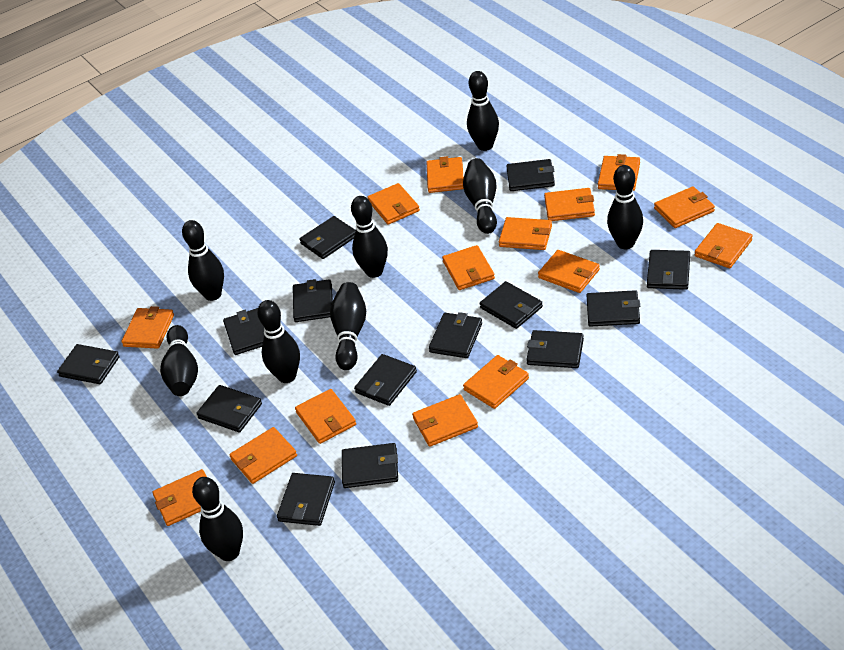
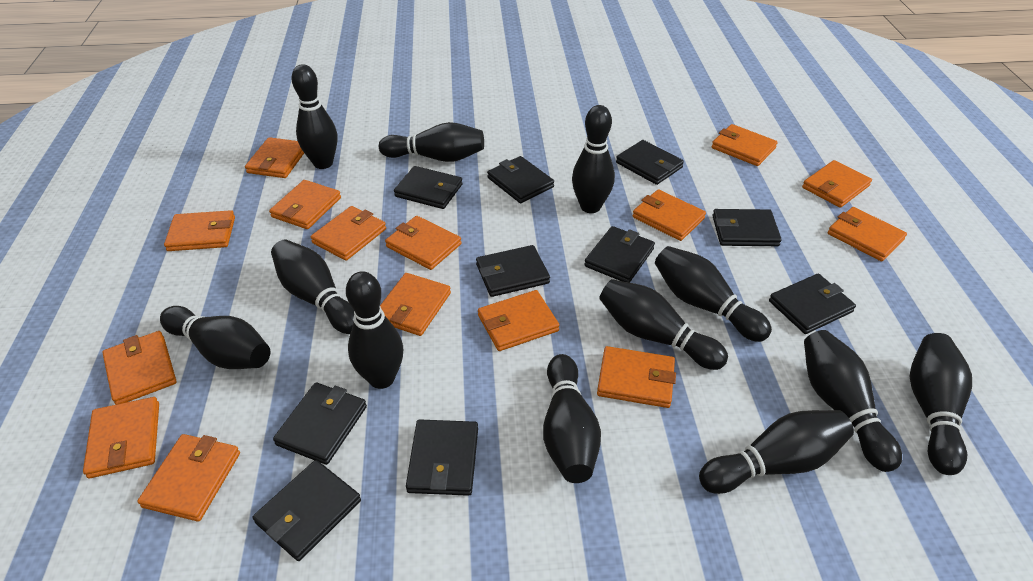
black bowling pin: [160,325,198,396] [182,220,224,301] [192,477,243,561] [257,300,300,383] [330,282,366,370] [351,196,388,278] [463,158,497,234] [467,71,499,151] [607,165,643,249] = 9 -> [160,306,270,369] [271,240,354,334] [291,64,337,169] [346,271,403,389] [379,122,484,162] [543,354,601,483] [572,105,615,213] [599,279,728,370] [655,246,772,342] [699,410,854,494] [804,330,902,472] [910,333,972,475] = 12
black wallet: [57,344,120,384] [196,385,262,432] [223,308,264,355] [277,473,335,526] [293,279,333,322] [299,216,356,259] [342,443,398,488] [354,354,417,406] [429,312,482,358] [480,281,543,329] [506,159,555,191] [526,330,584,368] [587,290,640,327] [647,250,690,290] = 14 -> [253,460,361,561] [273,383,367,465] [394,166,463,209] [406,419,478,496] [476,245,550,297] [487,156,554,203] [584,226,655,283] [616,140,684,185] [712,209,782,246] [769,274,856,334] = 10

